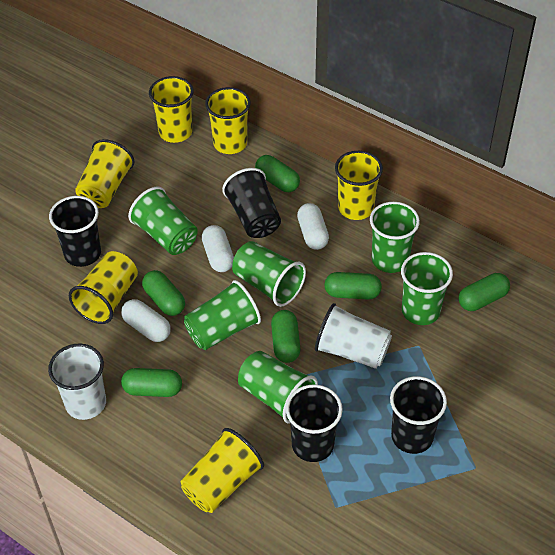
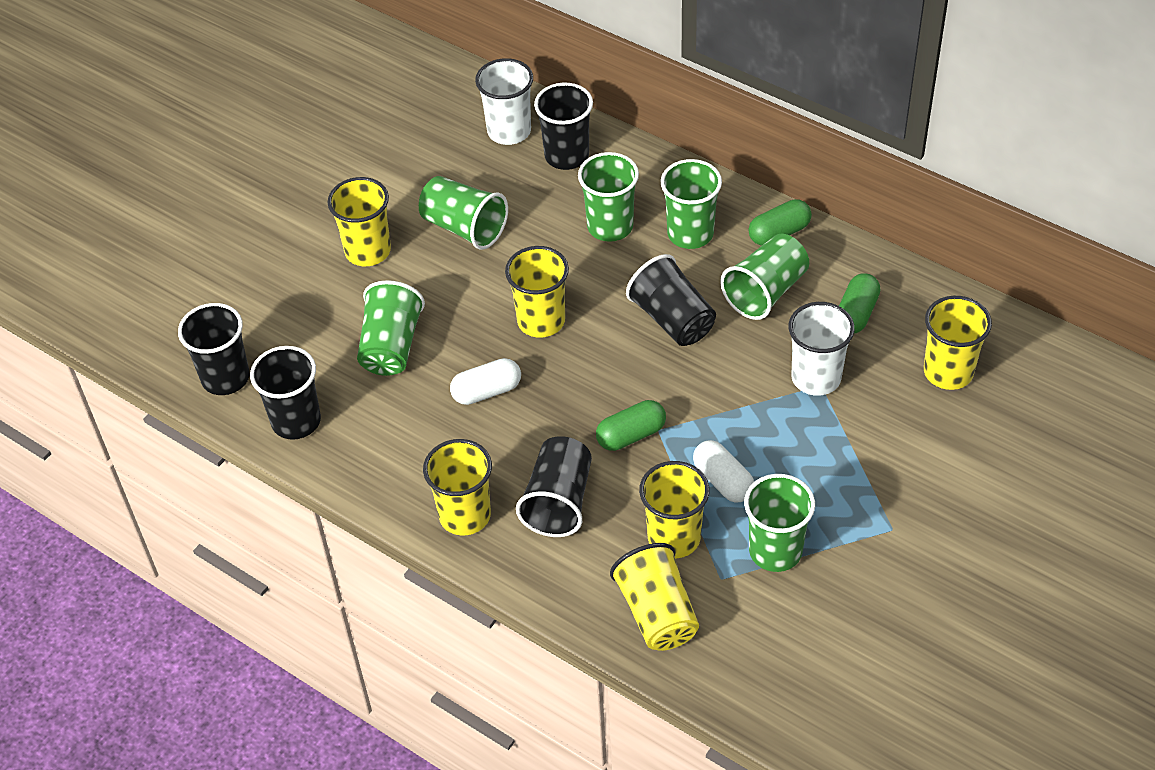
black cup: [49,196,101,267] [222,168,281,238] [286,384,343,462] [390,376,447,454] = 4 -> [178,303,250,395] [250,346,321,440] [516,436,592,537] [534,83,593,170] [626,254,716,346] = 5
green capsule: [121,368,182,397] [142,270,185,316] [255,155,300,192] [271,310,301,363] [324,272,382,299] [459,273,510,311] = 6 -> [596,400,666,451] [748,199,812,246] [839,273,880,334] = 3
white capsule: [121,299,171,342] [202,225,234,272] [297,203,329,250] = 3 -> [450,358,521,405] [693,440,754,503] = 2

